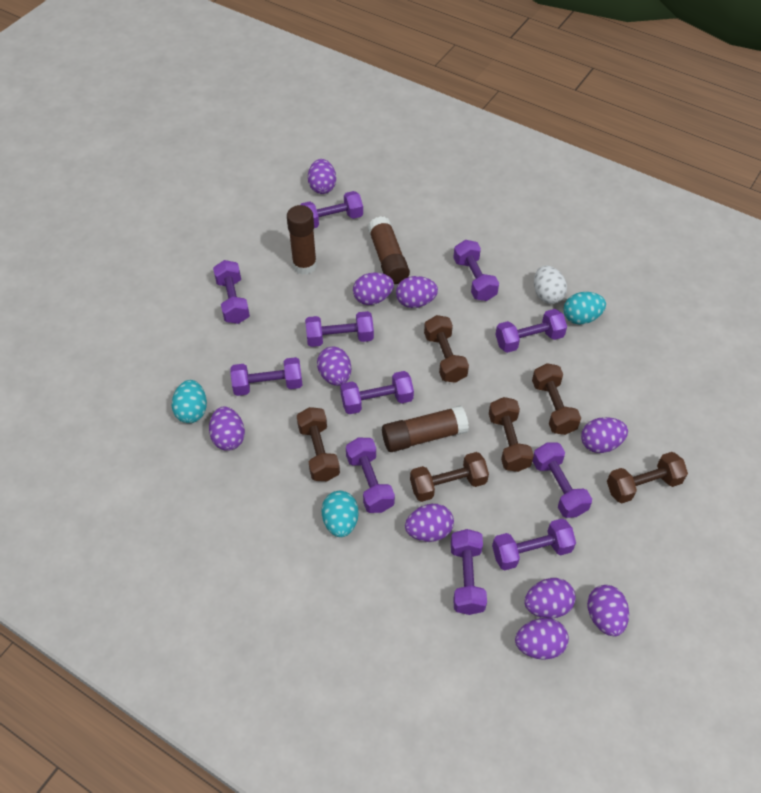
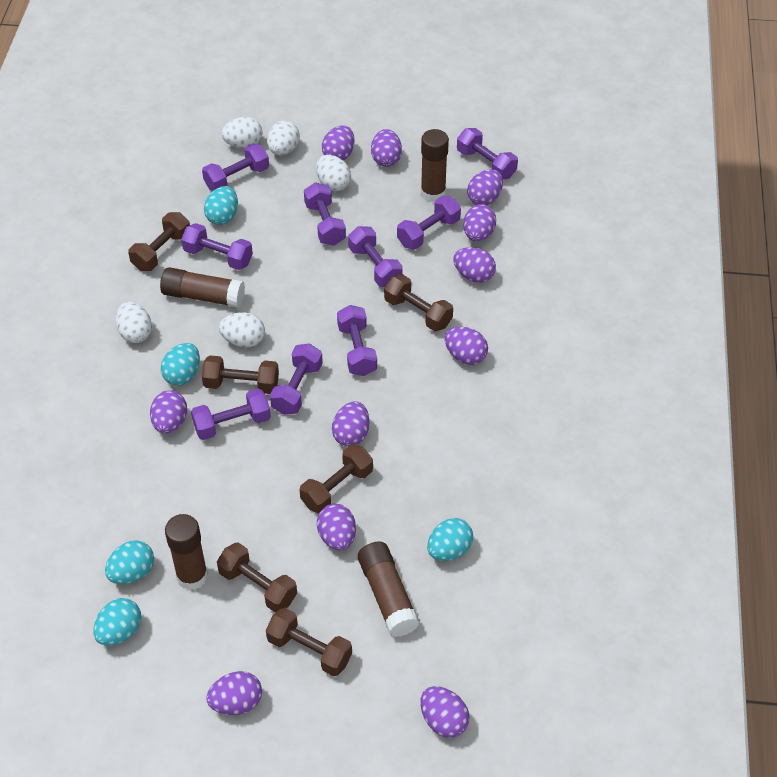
brown glue stick: [287,205,317,275] [368,216,410,284] [382,405,469,452] = 3 -> [160,267,245,308] [165,514,208,590] [358,542,420,637] [421,129,449,203] = 4
purple dumbbell: [213,260,250,324] [230,357,303,396] [300,191,363,228] [305,311,374,347] [340,371,414,414] [346,437,395,513] [451,529,487,615] [453,240,499,301] [492,518,576,570] [495,309,567,353] [532,442,592,518] = 11 -> [181,223,253,270] [191,389,271,440] [202,143,269,191] [270,343,323,415] [304,182,346,246] [337,305,377,376] [348,226,403,287] [397,196,461,249] [457,128,518,179] = 9
purple egg: [209,407,245,451] [308,159,336,194] [317,347,351,386] [353,272,394,305] [396,276,438,308] [405,504,454,542] [515,618,569,660] [524,578,575,618] [581,417,628,453] [587,585,629,636] = 10 -> [150,391,187,434] [206,671,262,715] [317,504,356,551] [322,125,355,160] [332,401,369,447] [371,129,402,167] [420,686,470,738] [445,327,488,365] [453,247,496,283] [463,204,496,242] [467,169,503,205] = 11
turquoise egg: [172,380,207,423] [322,491,359,537] [563,292,606,324] = 3 -> [93,598,141,646] [105,540,154,584] [161,343,200,386] [204,186,238,225] [427,518,473,561] = 5
white egg: [534,265,567,304] = 1 -> [116,301,152,343] [219,312,265,348] [221,117,262,148] [267,121,300,155] [316,155,351,191] = 5

